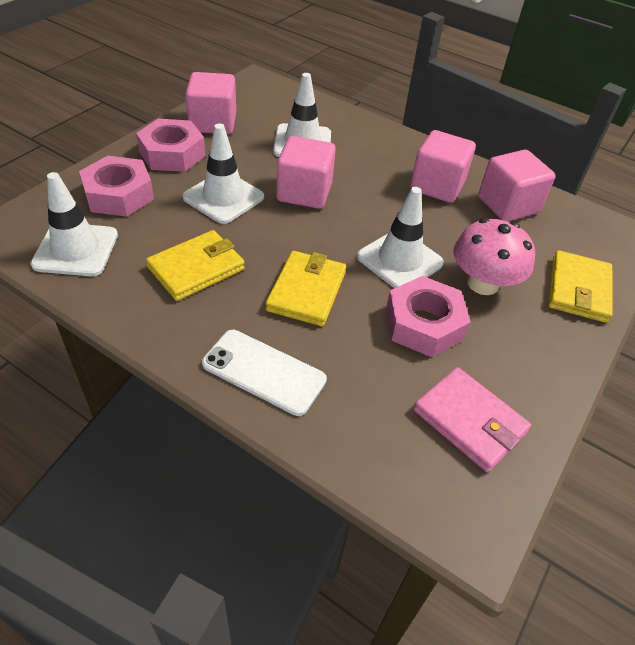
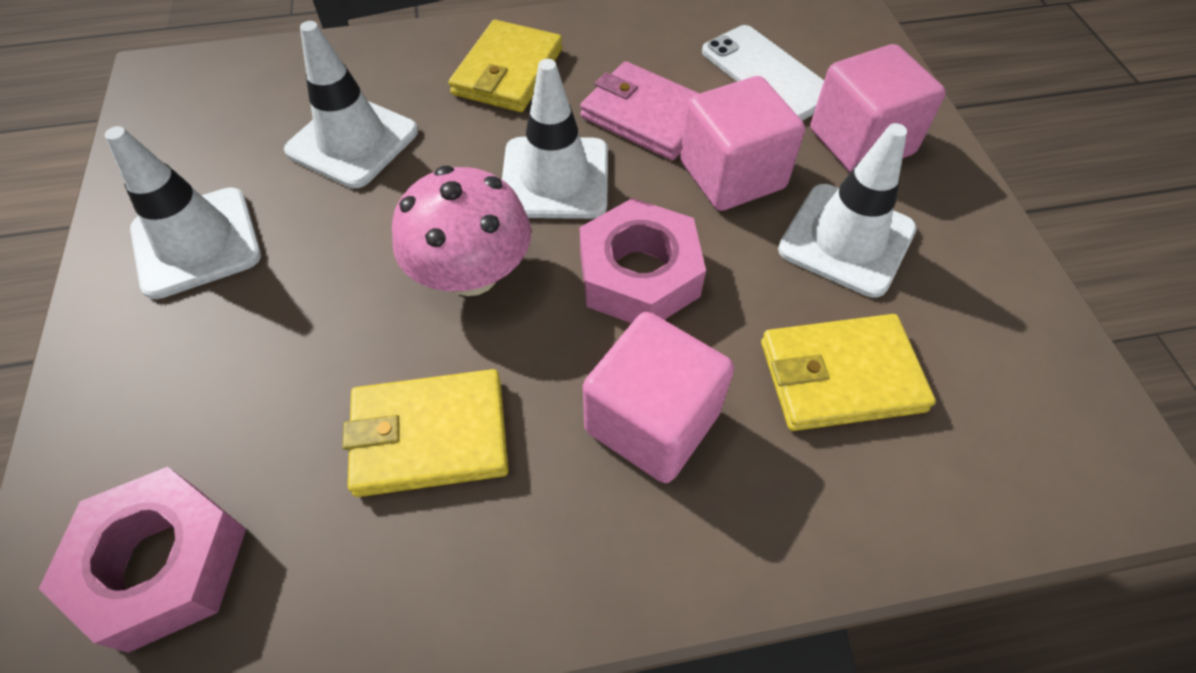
pink cube: [185,72,236,134] [276,136,336,209] [410,130,476,203] [478,150,556,222] = 4 -> [583,312,734,483] [680,76,805,211] [811,44,946,172] = 3
pink nut: [79,156,154,217] [136,119,206,172] [386,276,471,357] = 3 -> [39,467,246,653] [580,198,706,323] = 2

